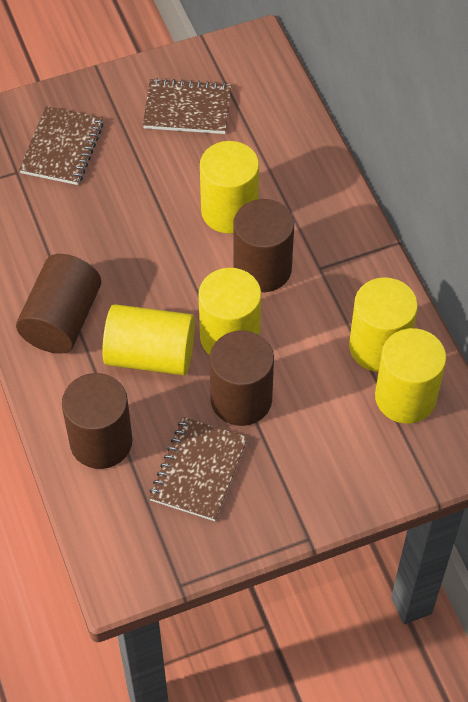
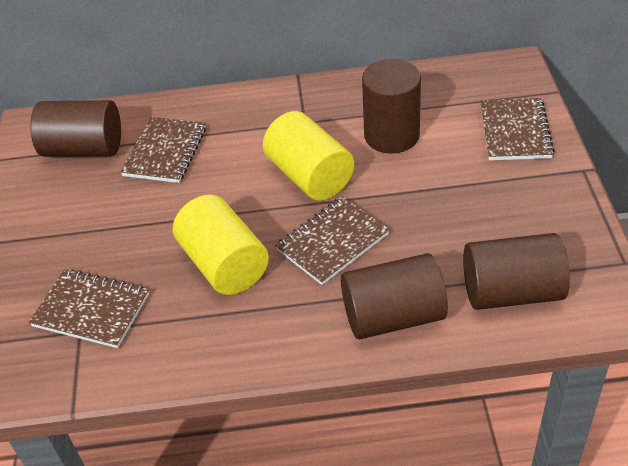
brown notebook: [19,106,104,185] [143,78,231,134] [149,417,248,521] = 3 -> [29,269,149,348] [120,117,206,183] [275,196,390,285] [480,98,555,160] = 4
yellow cylinder: [102,304,195,375] [198,268,261,355] [200,141,259,234] [349,277,418,372] [375,328,446,424] = 5 -> [173,195,269,295] [263,111,354,201] = 2

